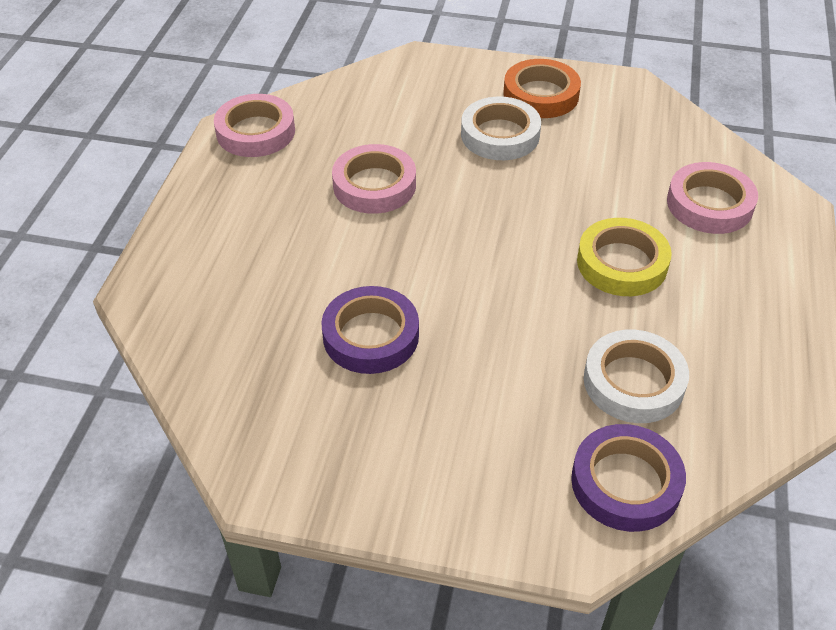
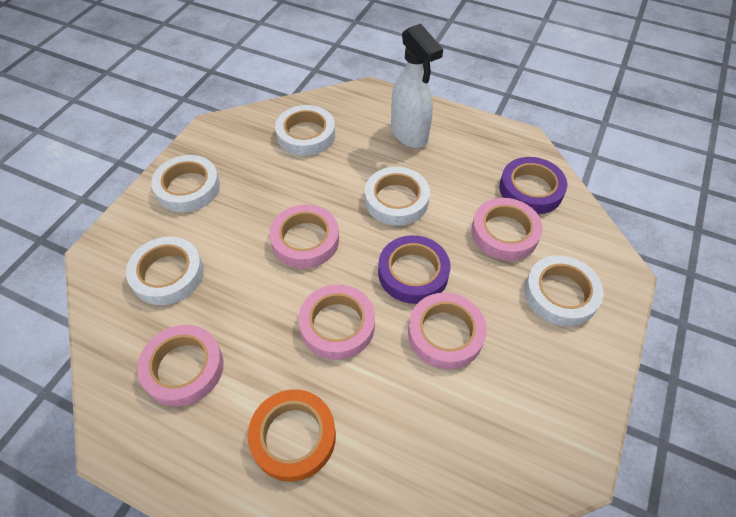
pink tape: [214,94,295,157] [332,144,416,214] [667,162,758,234] = 3 -> [137,325,224,407] [270,204,339,268] [298,284,375,360] [408,292,487,369] [471,198,543,261] = 5
white spray bottle: none = 0 -> [391,24,443,148] = 1
white tape: [461,97,541,160] [584,330,689,423] = 2 -> [126,237,204,305] [151,155,220,212] [275,105,335,156] [365,167,430,226] [524,255,604,327] = 5
yellow tape: [577,218,672,296] = 1 -> none = 0

